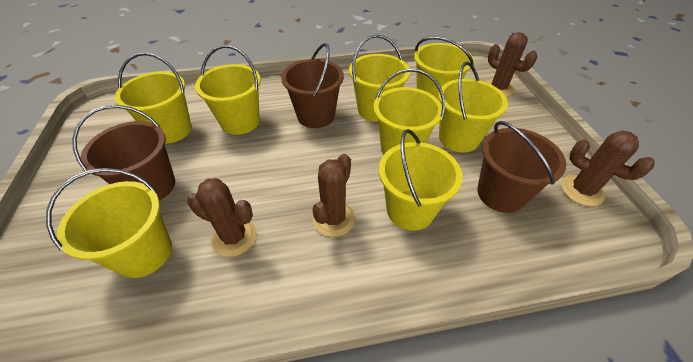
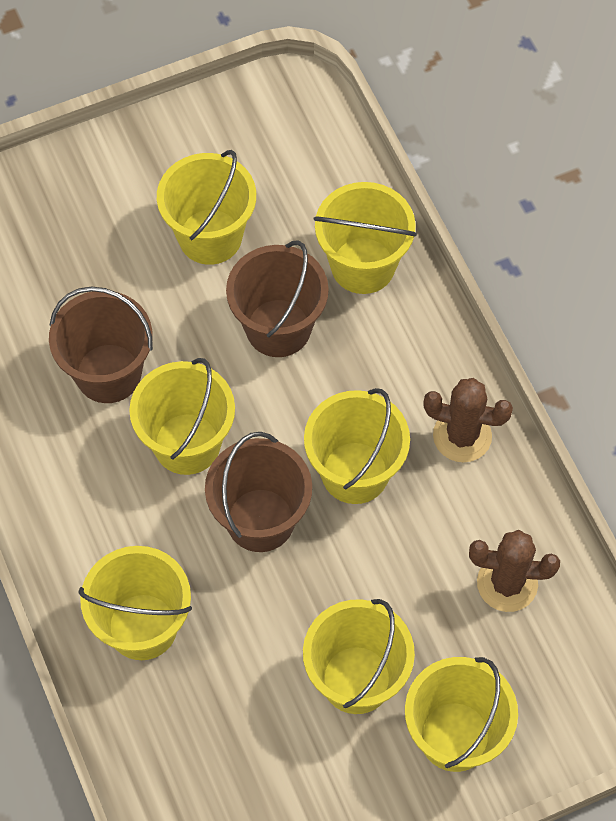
brown cactus: [187,178,257,257] [313,154,356,237] [486,32,537,97] [561,131,655,206] = 4 -> [423,378,513,462] [469,530,560,612] = 2
yellow bucket: [46,168,172,278] [115,52,192,144] [195,45,261,135] [349,35,410,122] [373,69,445,154] [379,129,462,230] [414,37,474,100] [438,62,508,153] = 8 -> [78,546,192,660] [129,358,235,475] [157,150,256,265] [303,599,415,714] [304,388,410,504] [313,182,417,294] [405,657,518,772] = 7

